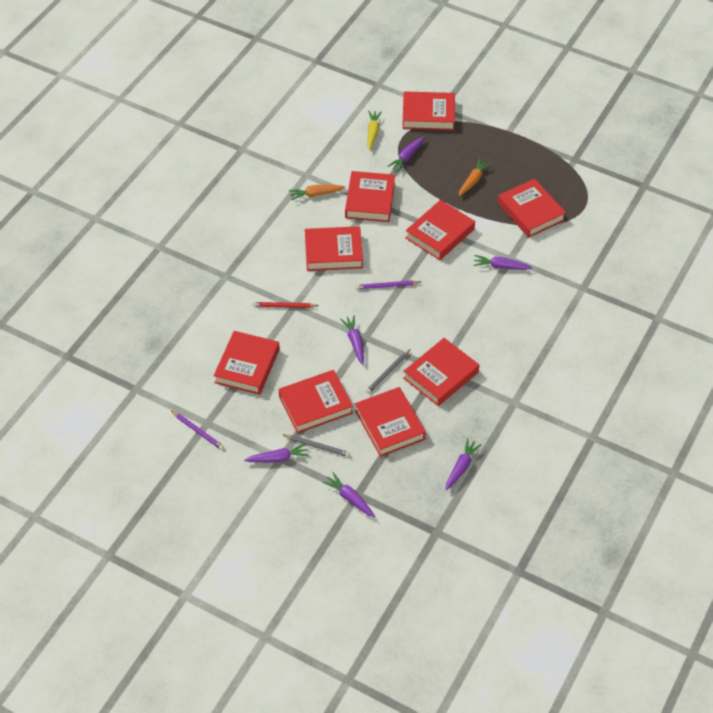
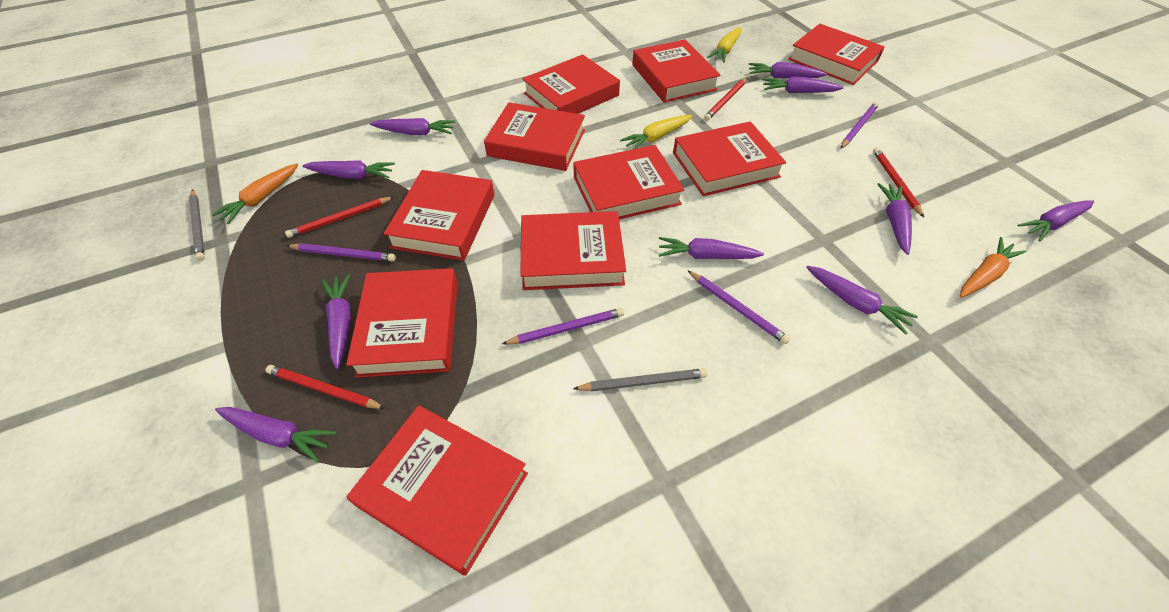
purple carrot: [244,443,310,463] [322,472,375,517] [340,315,364,364] [387,136,424,172] [445,438,482,490] [473,255,533,270] = 6 -> [215,407,337,463] [302,160,395,179] [322,274,351,369] [370,118,455,135] [659,237,764,259] [749,62,827,78] [762,77,843,93] [806,266,918,335] [877,183,912,255] [1018,200,1094,241] = 10
purple pencil: [172,411,224,450] [356,280,421,289] = 2 -> [286,243,396,261] [502,308,624,345] [687,270,790,344] [841,102,879,148] = 4
red book: [213,331,280,395] [279,370,353,433] [305,226,363,271] [345,171,395,222] [355,387,426,457] [402,91,455,130] [403,338,479,406] [406,200,475,260] [498,179,566,238] = 9 -> [346,268,458,378] [347,405,528,576] [384,170,494,261] [484,102,585,171] [520,211,626,290] [522,54,620,114] [573,145,684,219] [632,39,721,103] [673,121,786,196] [788,24,885,85] = 10
red pencil: [252,302,319,308] = 1 -> [265,365,386,409] [285,197,394,238] [704,78,747,121] [873,148,924,217] = 4
yellow carrot: [367,111,382,150] = 1 -> [620,115,692,149] [707,27,741,63] = 2

